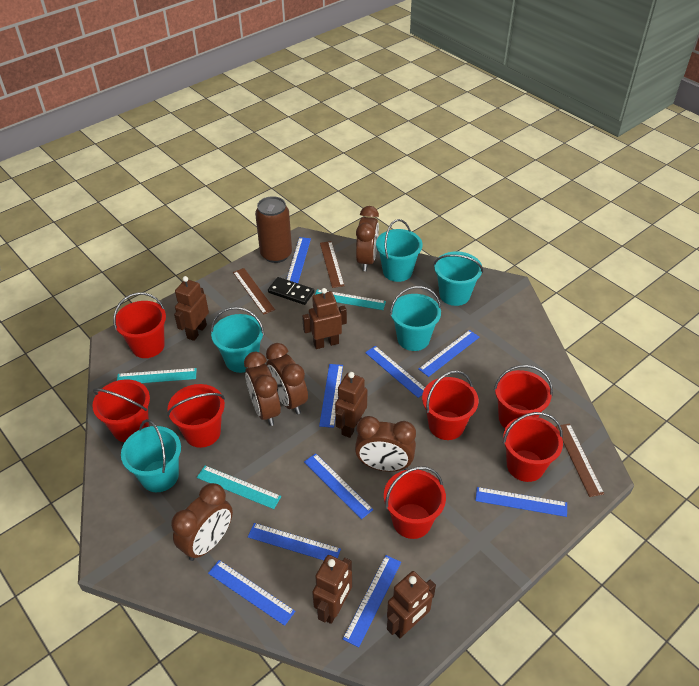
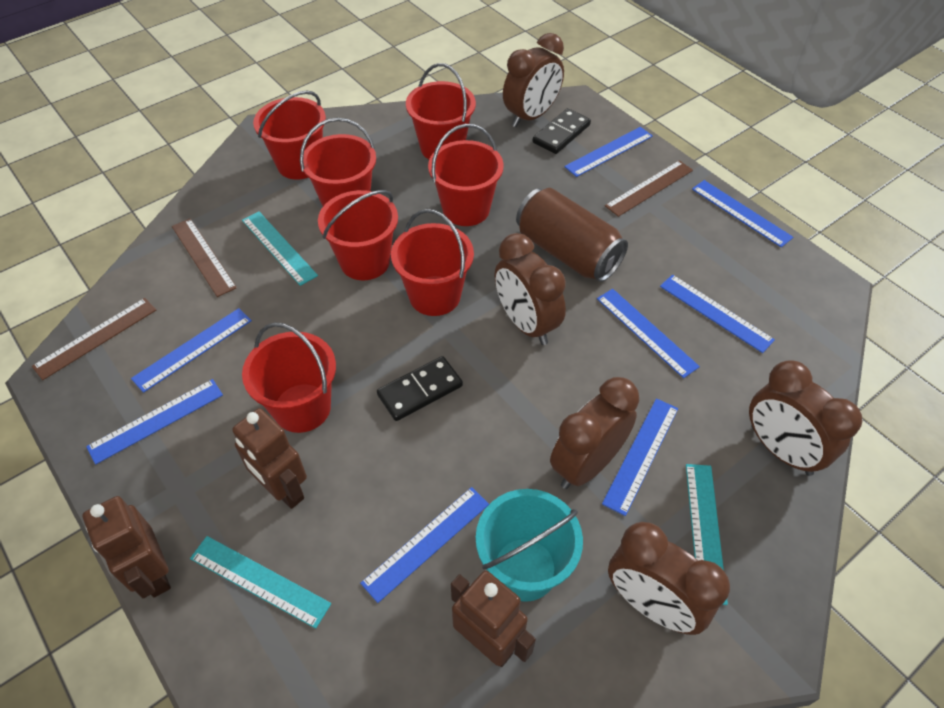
black domino: [268,277,314,305] = 1 -> [377,356,463,421] [533,108,591,154] = 2
blue ruler: [208,560,295,626] [248,523,341,560] [286,237,311,283] [304,453,373,519] [319,364,343,428] [343,555,401,647] [365,346,425,398] [419,330,479,377] [475,487,567,517] = 9 -> [86,379,223,465] [131,308,252,393] [360,487,489,603] [564,127,653,177] [597,289,700,378] [602,398,678,516] [660,275,775,353] [692,180,793,247] = 8
brown robot: [174,276,209,341] [302,288,347,349] [312,555,352,624] [335,372,367,438] [387,571,436,638] = 5 -> [83,496,171,598] [232,408,307,509] [451,571,536,667] = 3
turquoise bucket: [121,419,181,492] [211,307,264,373] [376,219,422,282] [390,286,441,351] [434,251,483,306] = 5 -> [476,489,583,602] = 1

